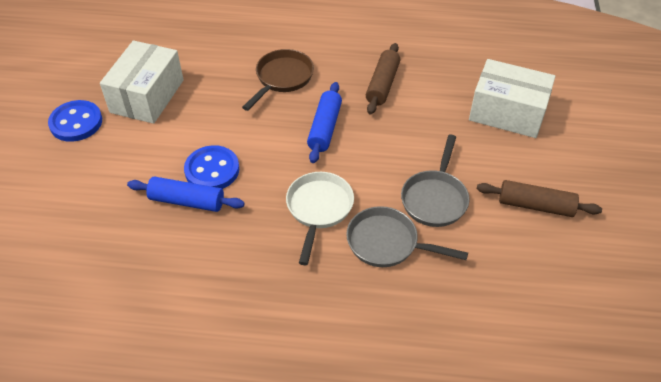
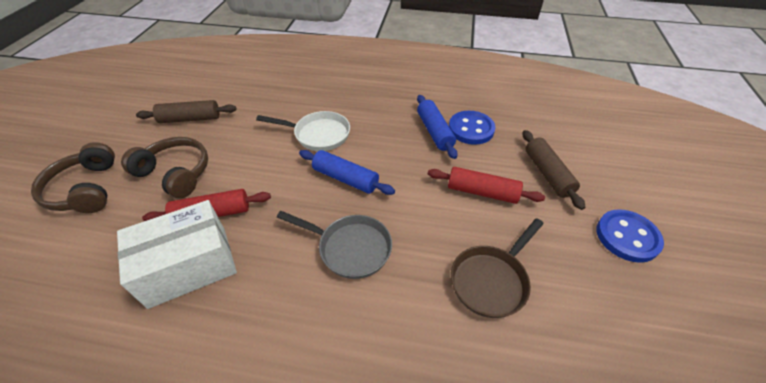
brown headphones: none = 0 -> [31,142,115,213] [121,137,208,198] = 2
grey pan: [346,206,468,267] [401,135,470,227] = 2 -> [277,211,392,279] = 1
red rolling pin: none = 0 -> [142,189,271,221] [428,167,545,204] = 2
white box: [100,40,184,124] [469,59,555,138] = 2 -> [117,200,237,309] = 1

